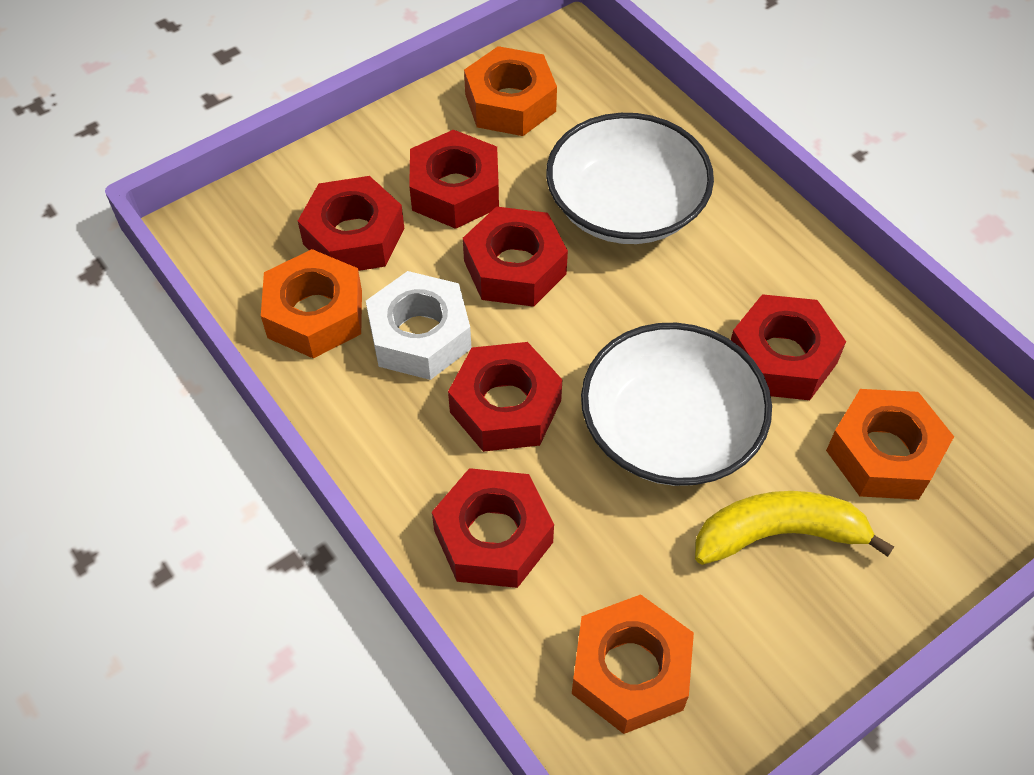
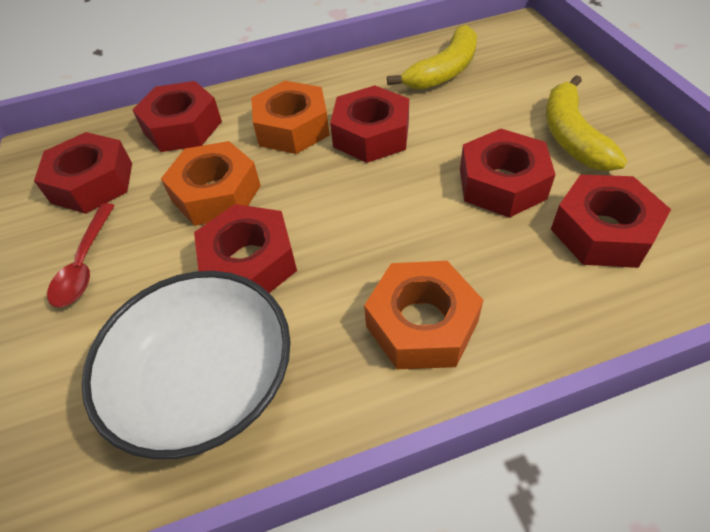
orange nut: [261,249,362,359] [464,46,557,136] [572,594,694,734] [826,389,954,500] = 4 -> [161,141,261,226] [251,81,330,154] [364,261,483,369] = 3
red spoon: none = 0 -> [47,203,115,307] = 1
white bowl: [546,113,714,244] [581,323,772,486] = 2 -> [82,271,291,459] = 1
white nut: [366,271,471,380] = 1 -> none = 0
yellow banana: [695,491,894,565] = 1 -> [387,25,477,90] [546,75,628,171] = 2

